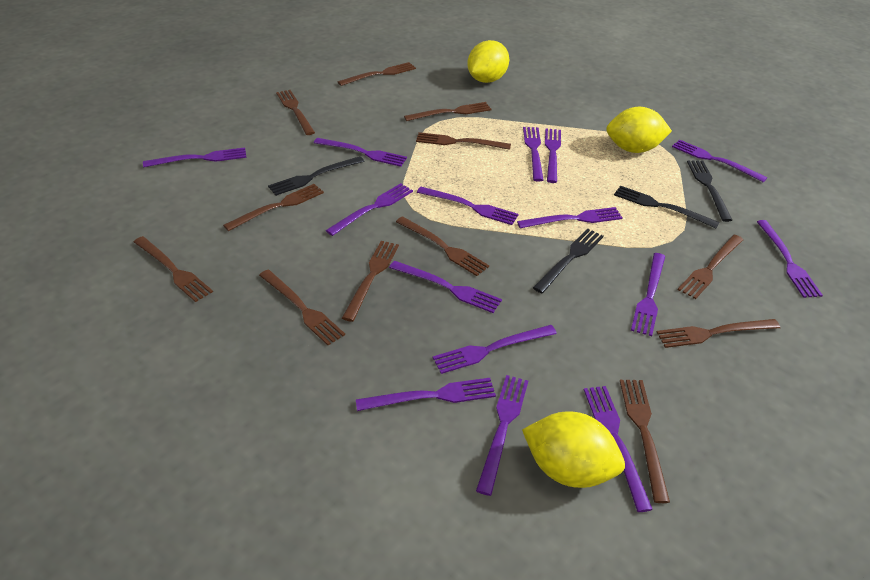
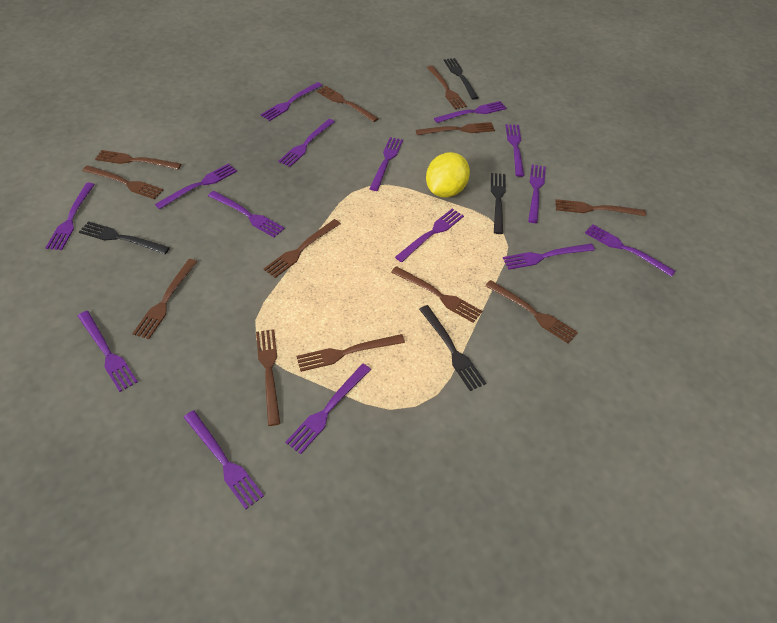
yellow lemon: [467,40,509,83] [522,412,625,488] [606,107,672,153] = 3 -> [426,152,470,198] = 1

